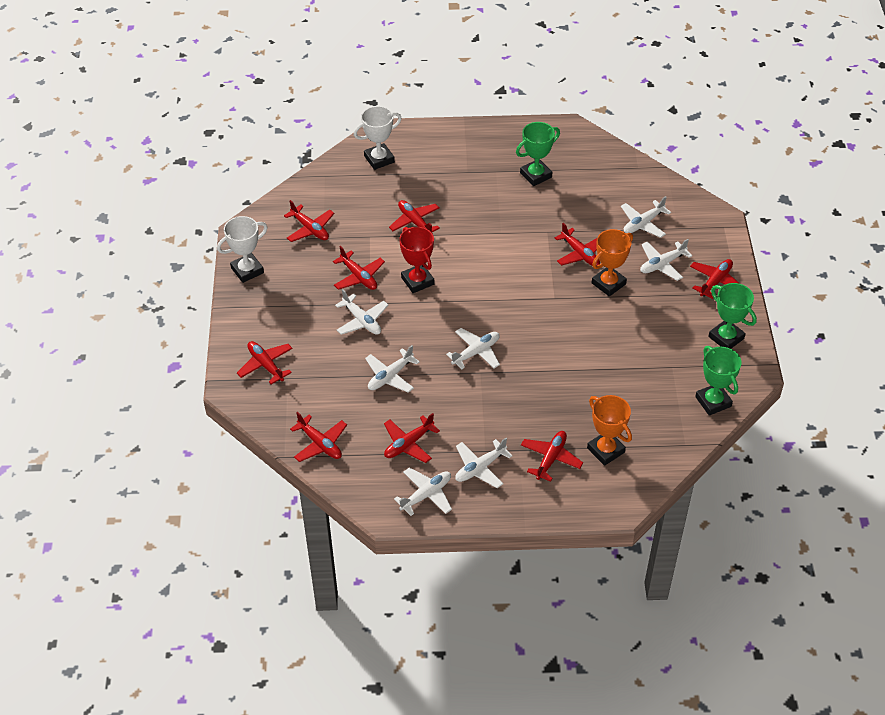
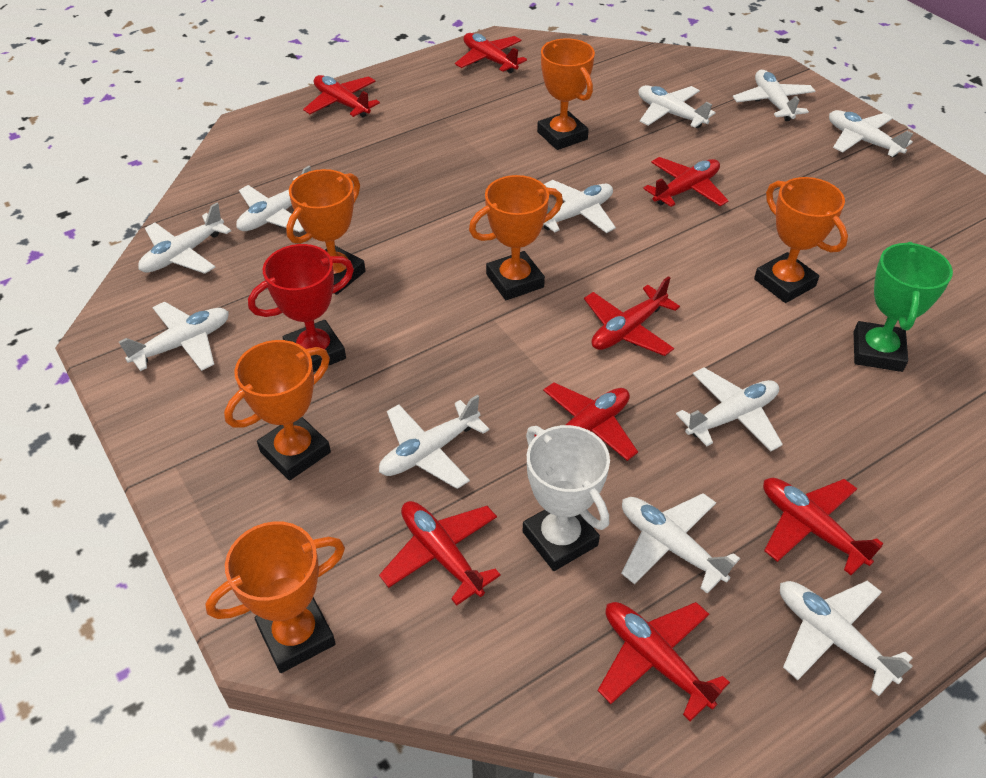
green trophy: [516,122,560,186] [695,346,741,415] [708,283,757,349] = 3 -> [854,242,953,372] = 1
orange trophy: [587,395,632,466] [592,229,633,297] = 2 -> [205,521,345,673] [224,340,331,481] [286,169,365,295] [469,175,563,300] [537,38,595,150] [754,177,848,303] = 6
red plane: [237,341,293,384] [284,200,334,242] [290,412,347,462] [333,246,385,290] [384,413,440,463] [389,200,440,234] [521,431,583,482] [555,223,600,266] [690,259,740,299] = 9 -> [303,75,380,117] [379,501,501,606] [455,33,527,73] [535,382,638,461] [584,276,680,356] [598,602,730,721] [643,157,729,207] [763,478,883,575] = 8
white plane: [335,289,388,335] [365,345,420,393] [394,467,452,516] [446,328,500,369] [455,438,512,488] [621,196,671,238] [640,239,692,281] = 7 -> [119,302,229,371] [138,203,231,274] [236,166,311,232] [379,395,489,489] [543,180,616,233] [621,493,740,594] [638,85,716,128] [676,368,783,451] [733,70,815,121] [780,581,913,696] [829,110,913,157] = 11
white trophy: [217,216,268,283] [354,106,402,170] = 2 -> [523,425,610,571] = 1

